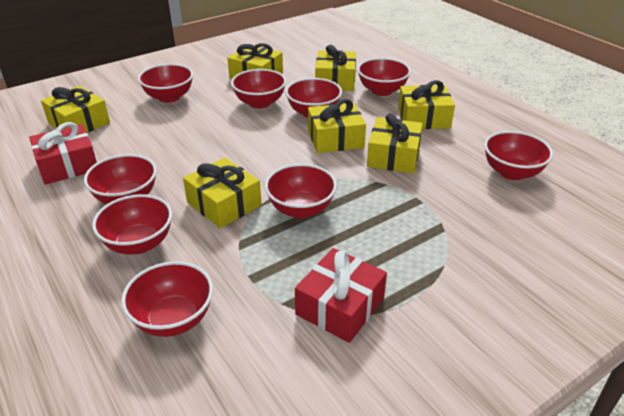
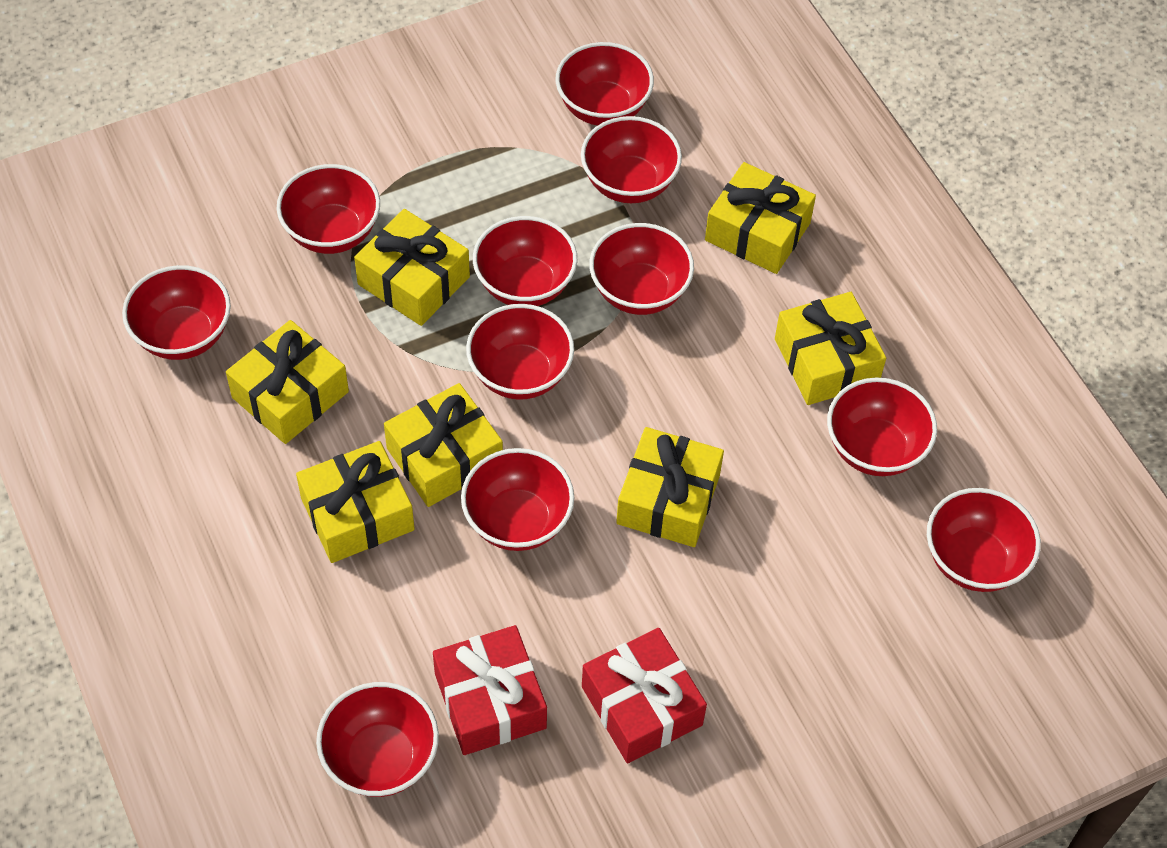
red bowl: [84,154,157,204] [92,194,172,255] [121,261,213,337] [138,64,193,103] [231,69,286,109] [265,164,337,218] [285,78,342,118] [357,58,411,96] [484,131,553,180] = 9 -> [122,265,231,360] [277,164,380,254] [316,682,439,797] [461,448,574,551] [466,304,574,400] [473,216,577,306] [556,42,654,125] [581,116,682,203] [589,223,694,315] [827,378,937,476] [927,488,1041,592] = 11

